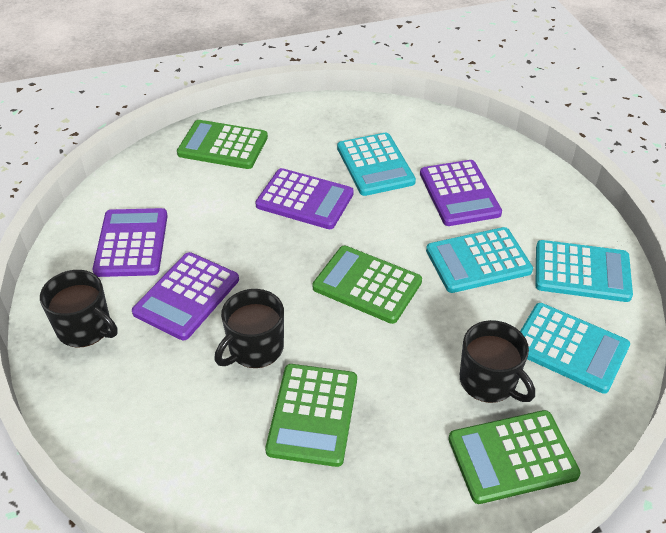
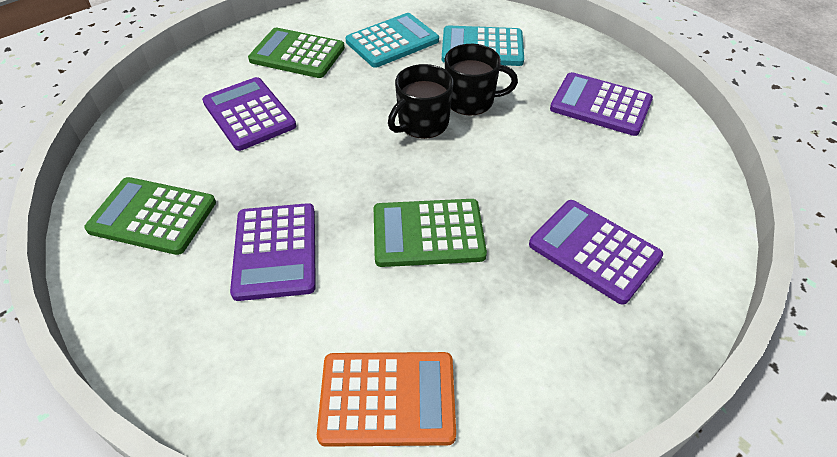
black mug: [40,270,118,348] [214,289,284,368] [460,320,535,403] = 3 -> [388,64,453,139] [445,44,518,115] = 2
green calculator: [177,120,268,169] [265,364,357,467] [313,246,422,324] [448,410,581,504] = 4 -> [84,177,216,255] [248,28,345,78] [374,199,487,267] = 3
orange calculator: none = 0 -> [317,352,456,447] = 1
turquoise calculator: [337,133,416,196] [426,227,533,293] [520,303,630,394] [535,240,633,302] = 4 -> [346,13,439,68] [442,25,524,66] = 2

